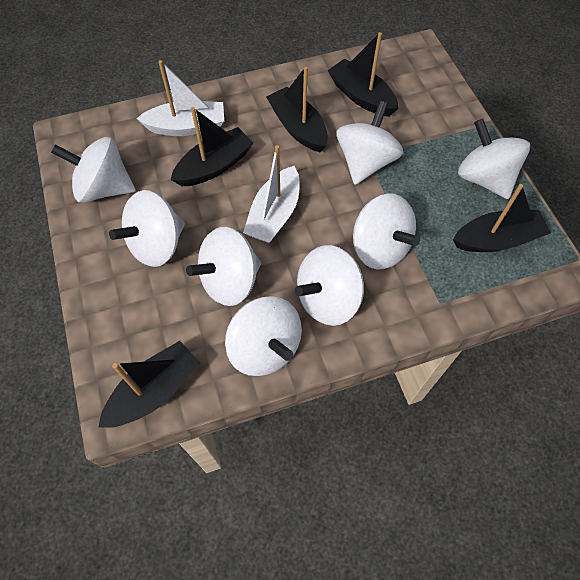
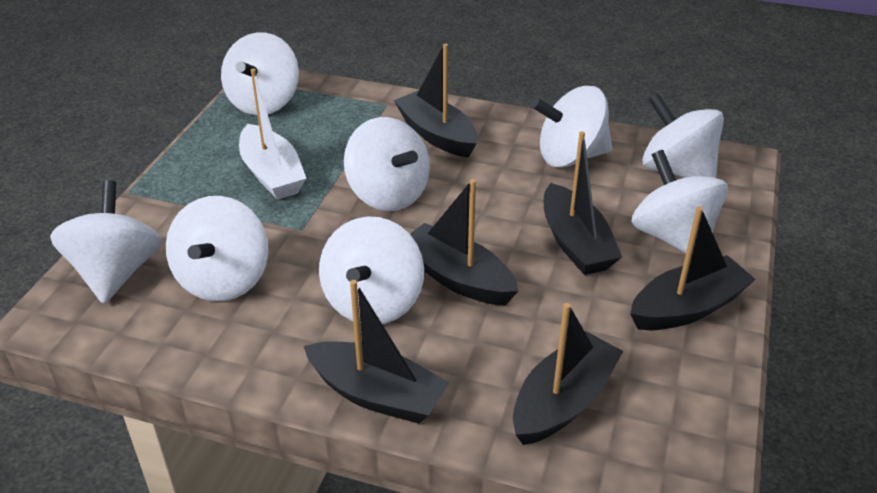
black boat: [99,341,200,428] [171,107,253,186] [266,67,328,152] [328,32,398,117] [453,184,551,252] = 5 -> [304,280,450,424] [394,43,478,158] [410,179,518,305] [513,303,623,445] [544,131,622,275] [630,206,756,330] = 6
white boat: [136,60,224,136] [243,145,300,243] = 2 -> [239,68,306,200] = 1

